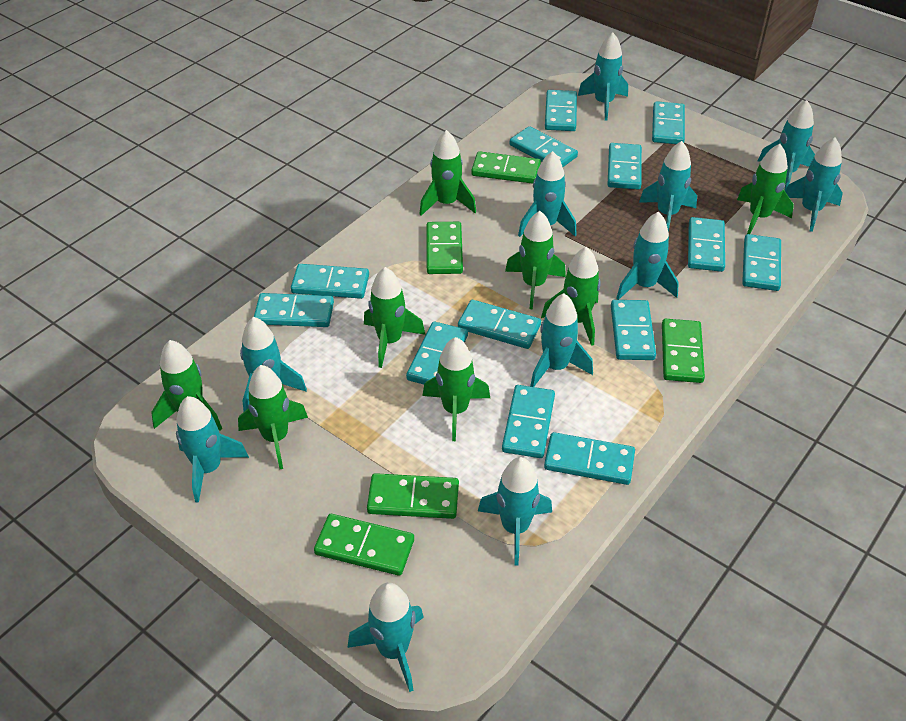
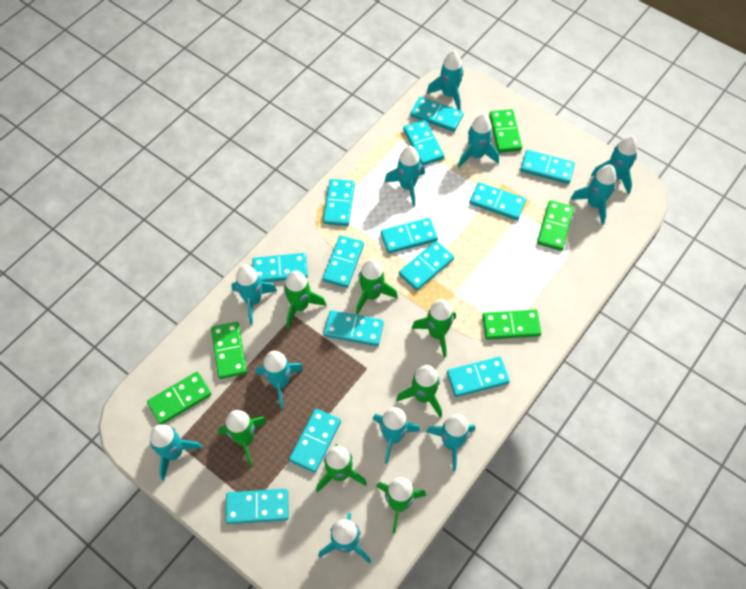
green rocket: [151,340,222,431] [238,365,308,469] [364,267,425,368] [419,130,476,216] [423,337,490,441] [505,211,566,309] [541,247,601,346] [737,144,794,234] = 8 -> [218,410,267,466] [284,270,326,328] [316,444,367,493] [356,259,398,314] [376,477,426,533] [396,365,442,418] [411,299,456,358] = 7

